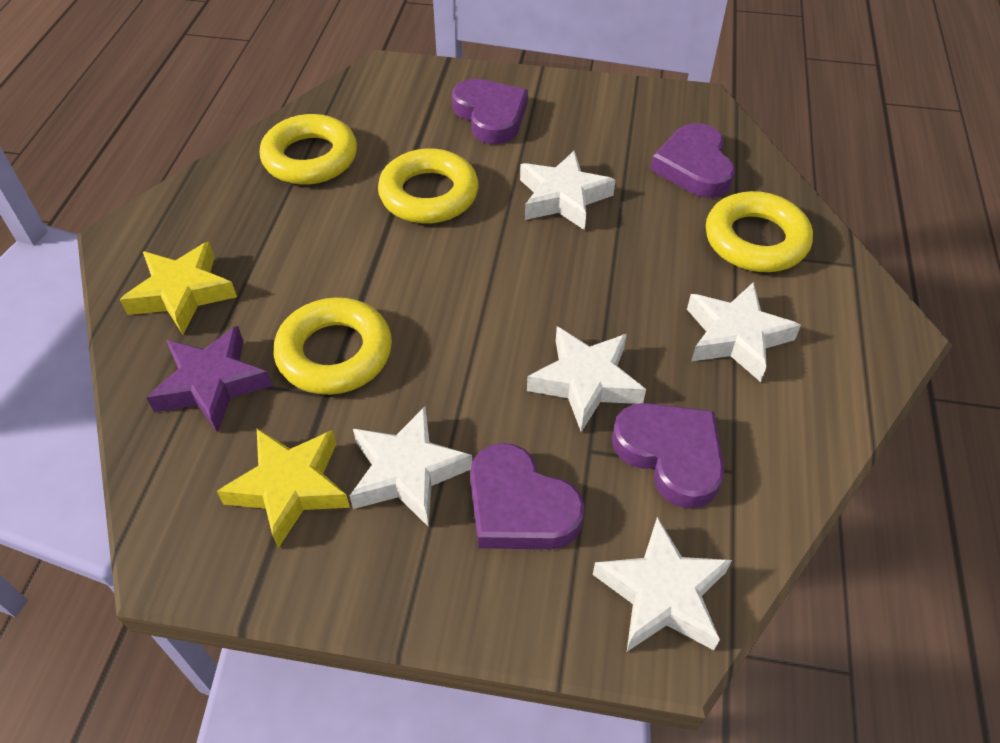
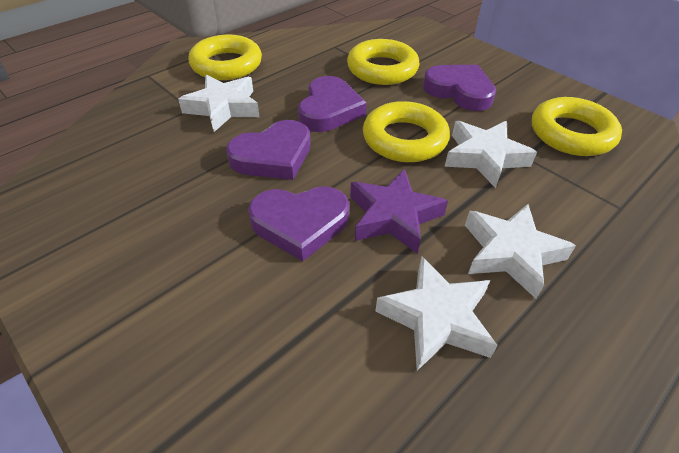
white star: [350,407,472,527] [520,150,615,230] [527,327,646,432] [593,517,732,652] [687,282,801,382] = 5 -> [178,75,260,132] [375,256,498,371] [445,121,537,188] [465,204,576,299] = 4
yellow star: [120,242,237,334] [217,429,350,548] = 2 -> none = 0

